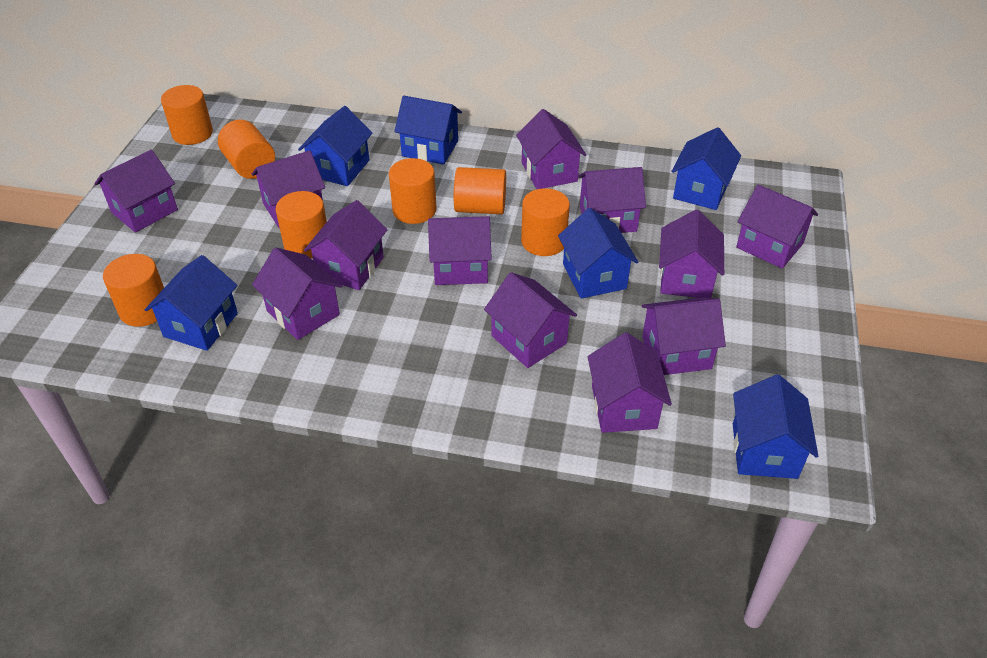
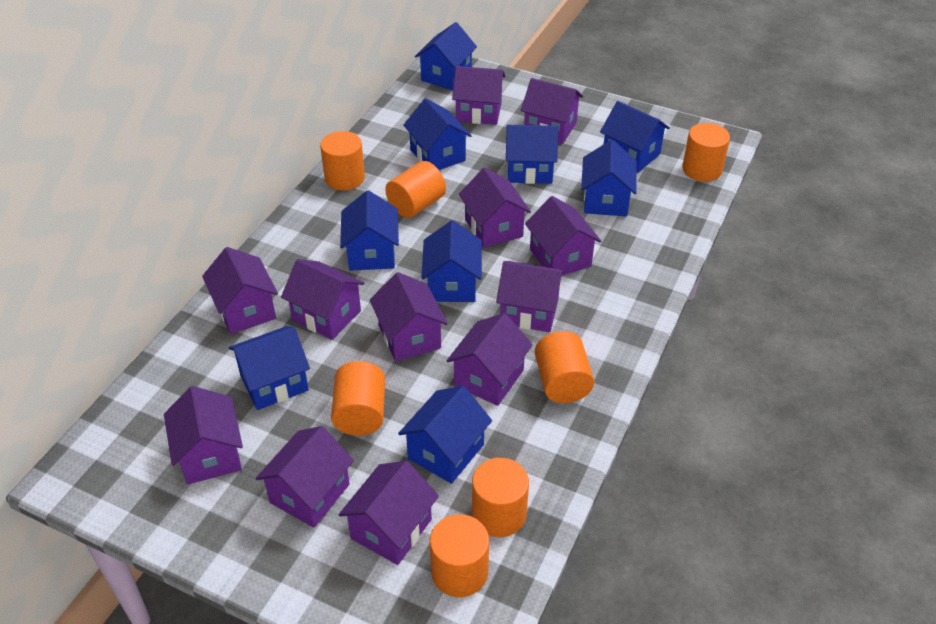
blue house: [145,255,238,351] [298,106,372,186] [394,96,462,165] [558,208,638,299] [671,127,741,210] [733,375,818,479] = 6 -> [229,326,310,410] [340,190,399,271] [398,386,492,484] [403,98,472,170] [415,22,477,90] [421,220,482,302] [506,125,558,184] [581,140,637,216] [600,101,670,173] = 9

